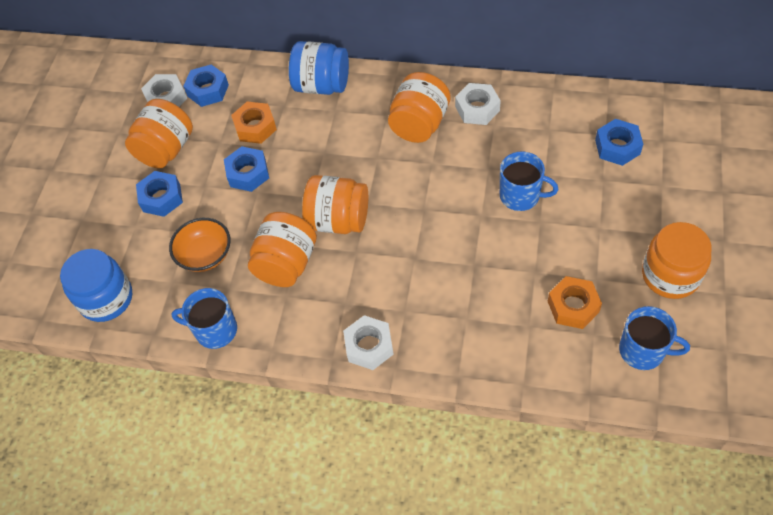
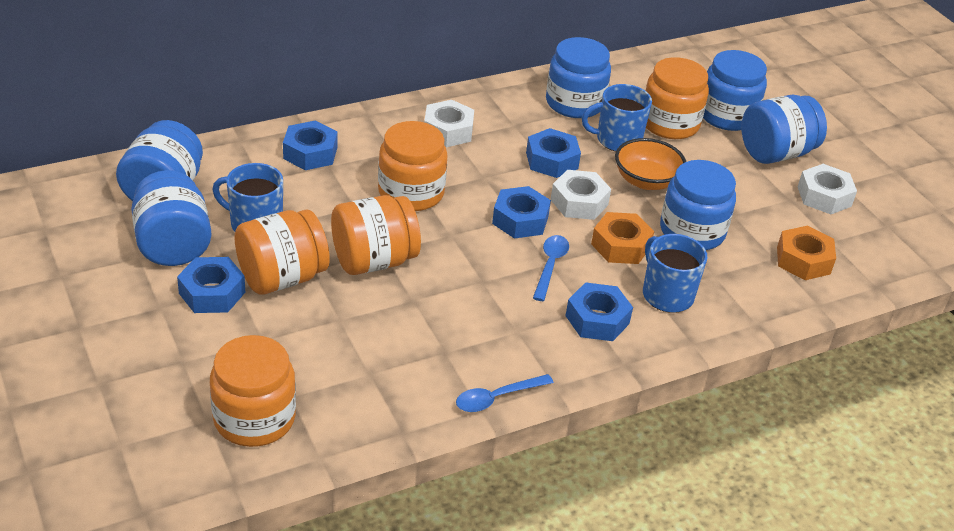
blue jar: [60,249,132,322] [289,41,349,95] = 2 -> [116,120,203,201] [131,170,212,266] [546,37,611,118] [660,160,736,250] [703,50,767,131] [741,95,827,164] = 6
blue nut: [136,171,183,217] [183,64,229,107] [224,146,269,192] [595,119,643,166] = 4 -> [177,257,245,313] [283,120,338,170] [492,186,551,239] [526,128,581,178] [565,282,633,341] = 5
blue spoon: none = 0 -> [456,374,554,412] [533,235,569,301] = 2

